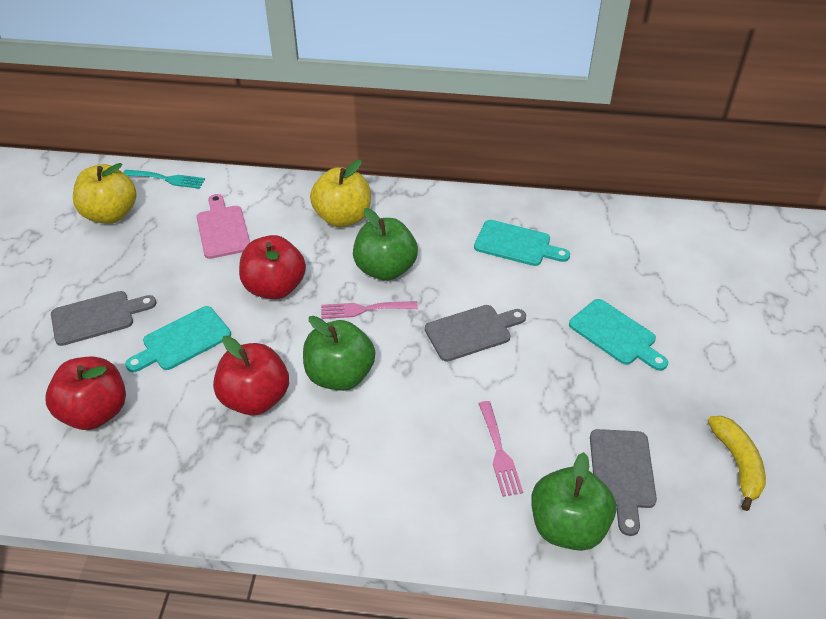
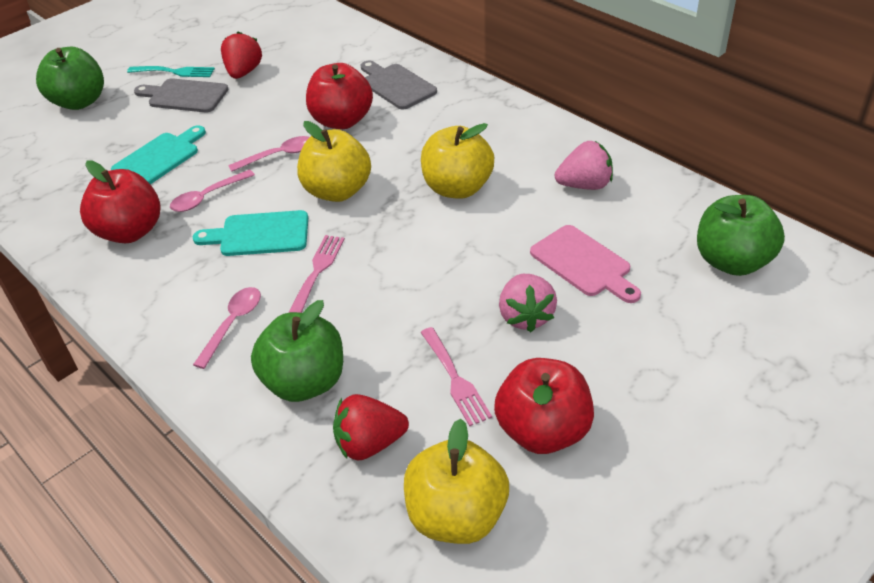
grey cutting board: [51,291,156,346] [425,305,526,361] [590,429,657,536] = 3 -> [134,78,229,113] [361,61,437,109] = 2
pink spoon: none = 0 -> [170,170,255,212] [193,287,261,369] [228,136,310,172] = 3
pink strawberry: none = 0 -> [499,274,557,332] [555,141,613,190] = 2
red strawberry: none = 0 -> [221,31,262,79] [333,394,409,460] = 2
turquoise cutting board: [125,306,231,372] [474,220,570,266] [569,299,668,371] = 3 -> [111,125,206,184] [193,210,308,256] = 2
yellow apple: [73,163,137,224] [310,160,371,227] = 2 -> [297,121,371,202] [404,419,509,544] [421,123,494,199] = 3
yellow banana: [708,416,766,511] = 1 -> none = 0

